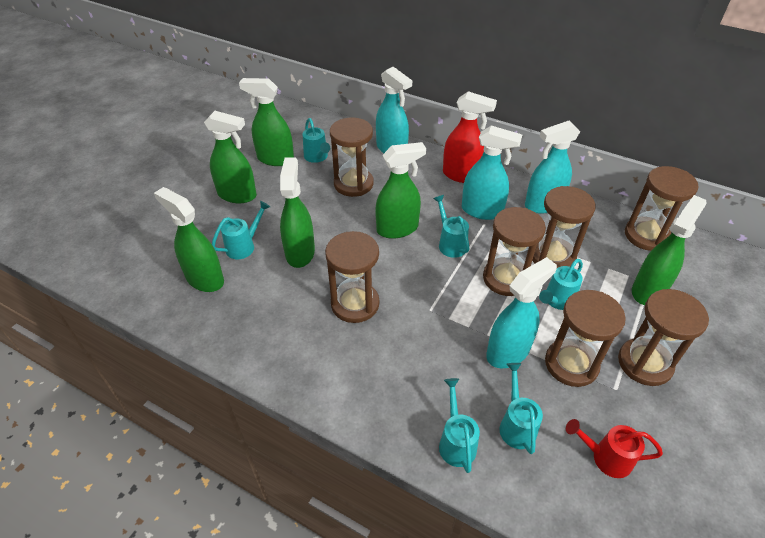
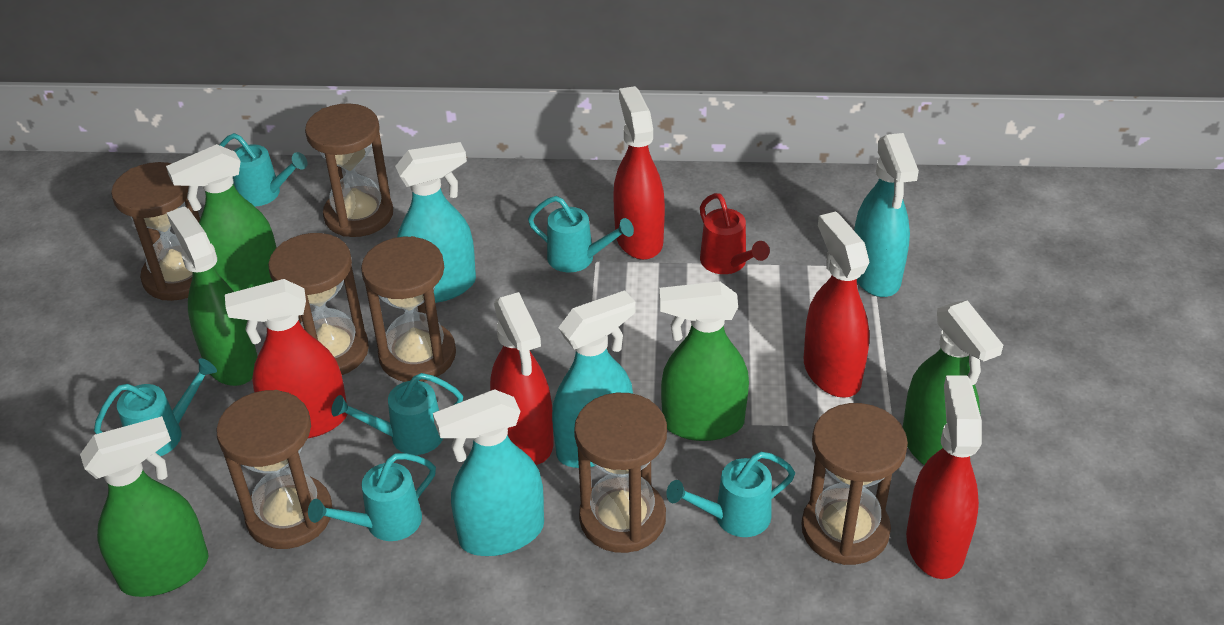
green spray bottle: [154,187,224,292] [204,111,257,203] [239,78,294,166] [280,158,315,268] [375,142,426,239] [632,195,707,305] = 6 -> [80,416,209,597] [166,144,276,292] [167,206,258,386] [660,281,749,441] [903,300,1003,465] = 5
red spray bottle: [443,91,497,183] = 1 -> [225,279,348,438] [490,292,554,465] [613,86,665,260] [804,211,870,398] [906,375,982,579] = 5

